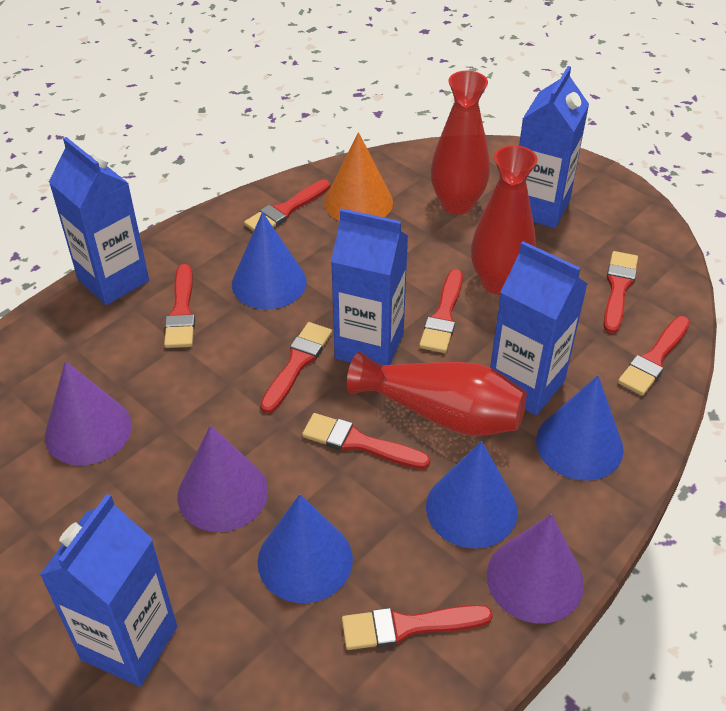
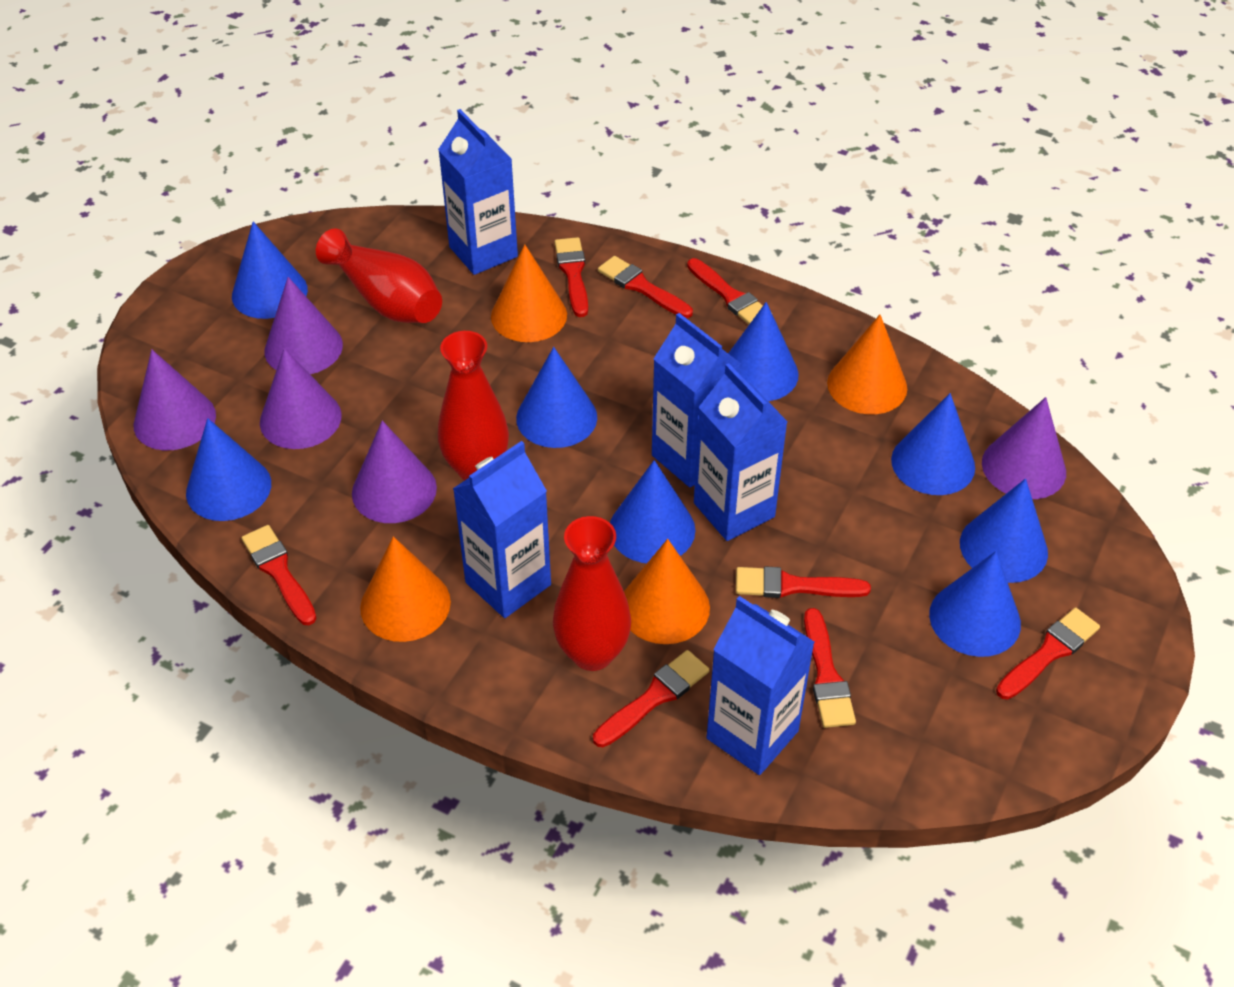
blue cone: [232,212,307,309] [258,494,353,603] [426,441,518,549] [536,376,624,481] = 4 -> [186,418,271,521] [232,221,308,319] [516,347,597,448] [610,460,696,563] [728,302,799,401] [891,393,975,495] [929,551,1021,657] [960,479,1048,583] = 8
orange cone: [324,132,393,221] = 1 -> [360,536,451,642] [491,244,567,342] [624,539,710,644] [827,315,907,414] = 4
purple cone: [45,361,132,465] [178,425,268,532] [487,514,584,624] = 3 -> [133,349,216,450] [260,348,342,449] [265,277,343,374] [352,420,437,523] [982,397,1066,499] = 5

